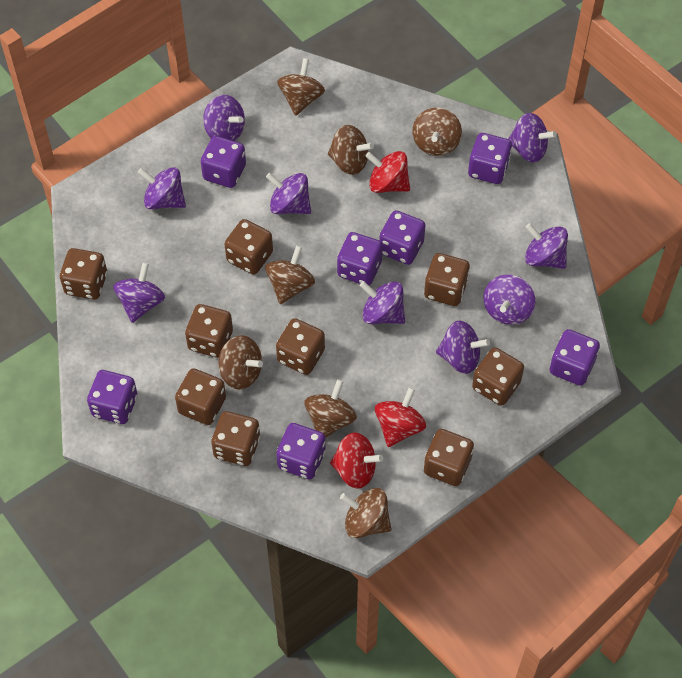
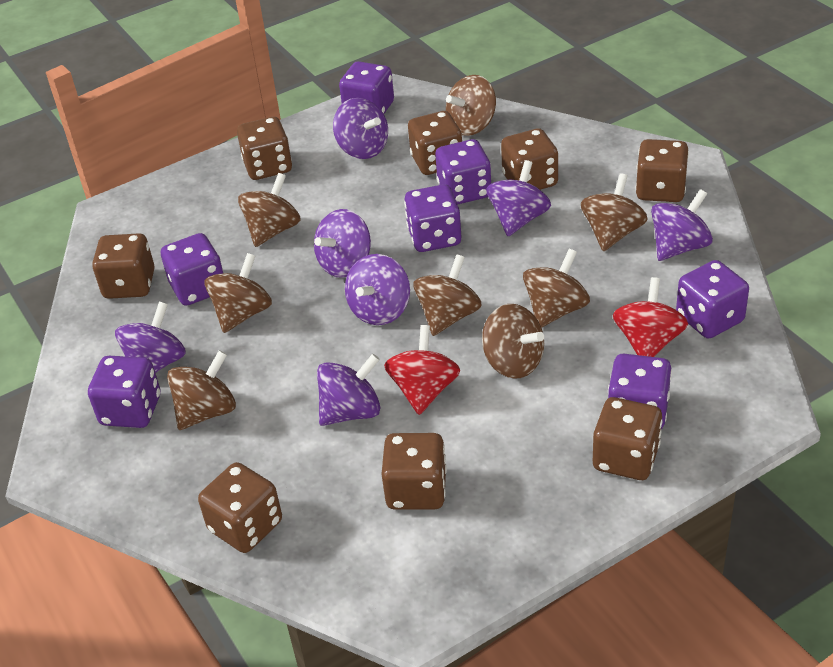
brown dice: [60,248,107,300] [175,368,226,425] [185,304,233,358] [211,411,260,466] [225,219,273,275] [276,318,325,375] [424,253,470,306] [424,429,474,486] [472,347,524,406] = 9 -> [92,233,155,299] [198,462,282,553] [237,117,292,180] [381,433,447,510] [408,111,462,175] [501,129,558,190] [593,397,663,480] [635,139,689,202] = 8
brown spinning top: [218,335,263,390] [265,245,315,304] [277,58,325,116] [304,379,357,438] [328,125,374,175] [340,488,391,538] [413,107,462,156] = 7 -> [167,350,236,430] [205,253,272,333] [238,173,301,247] [413,254,482,336] [446,75,496,136] [482,304,544,379] [523,249,590,328] [581,173,648,251] = 8
purple spinning top: [113,262,165,323] [138,167,186,209] [203,95,245,141] [266,173,311,214] [360,281,405,324] [436,321,490,374] [483,275,535,325] [508,113,557,163] [525,223,568,269] = 9 -> [115,302,186,373] [314,209,371,278] [317,354,381,426] [333,98,388,159] [345,254,410,325] [486,160,551,236] [651,189,713,261] = 7
red spinning top: [330,432,383,489] [365,151,410,193] [375,387,426,447] = 3 -> [384,325,460,415] [613,277,688,357] = 2

